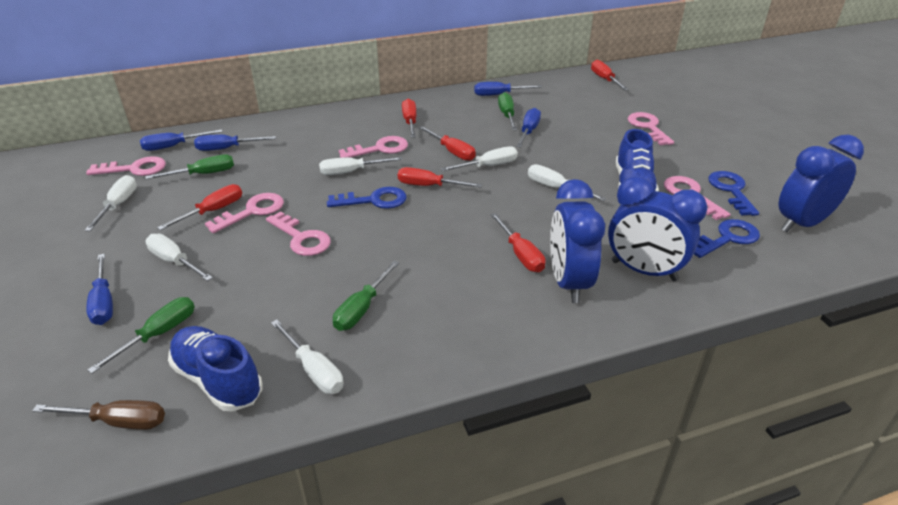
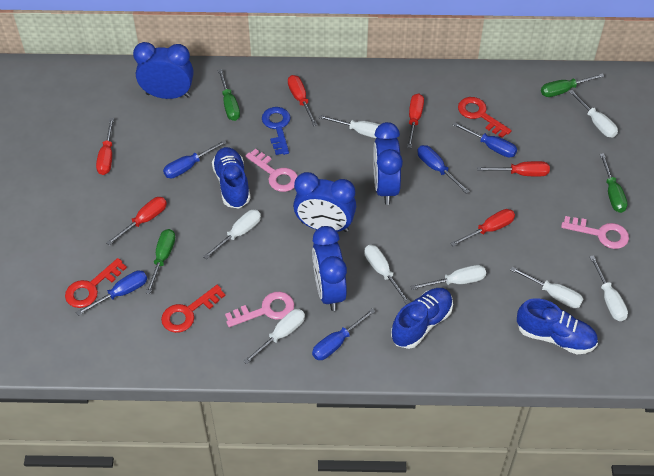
blue clock: [550,179,605,303] [608,176,707,281] [778,135,864,232] = 3 -> [133,42,193,99] [293,172,356,232] [312,226,347,311] [373,122,403,205] = 4
blue key: [327,187,407,209] [694,219,760,258] [708,171,759,216] = 3 -> [262,107,291,155] = 1
blue shoe: [168,326,263,411] [616,129,659,192] = 2 -> [212,147,251,209] [391,288,453,349] [517,298,598,354] = 3
brown screwdriver: [32,400,165,430] = 1 -> none = 0
pink key: [86,156,166,176] [205,193,284,233] [266,211,331,256] [339,136,408,158] [627,112,674,146] [664,176,731,220] = 6 -> [225,292,294,327] [245,149,298,192] [561,216,629,249] = 3
red key: none = 0 -> [65,258,127,308] [161,285,226,333] [458,97,511,138] = 3
white screwdriver: [84,175,137,231] [146,234,213,281] [271,319,343,394] [319,157,403,175] [441,146,518,171] [528,164,607,201] = 6 -> [203,210,261,259] [243,309,305,364] [319,115,380,138] [364,245,411,305] [411,265,486,290] [510,266,583,308] [569,90,618,137] [589,255,628,321] = 8

